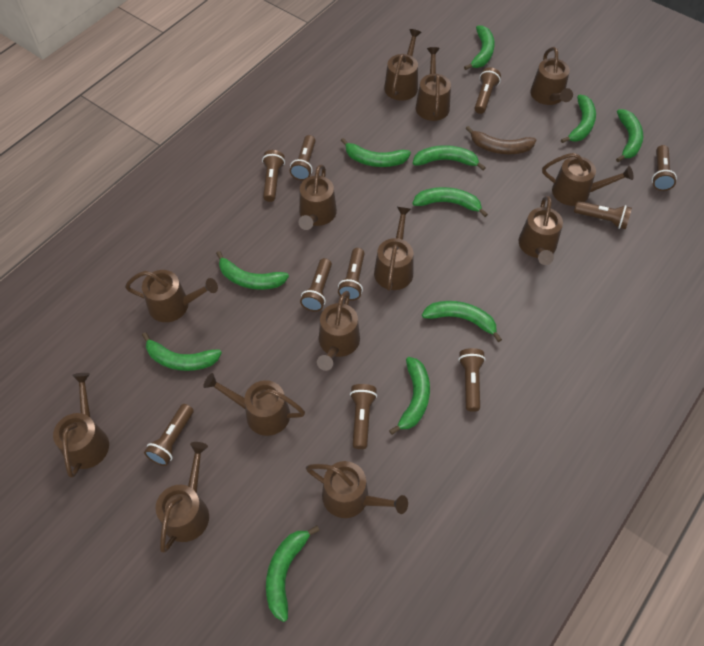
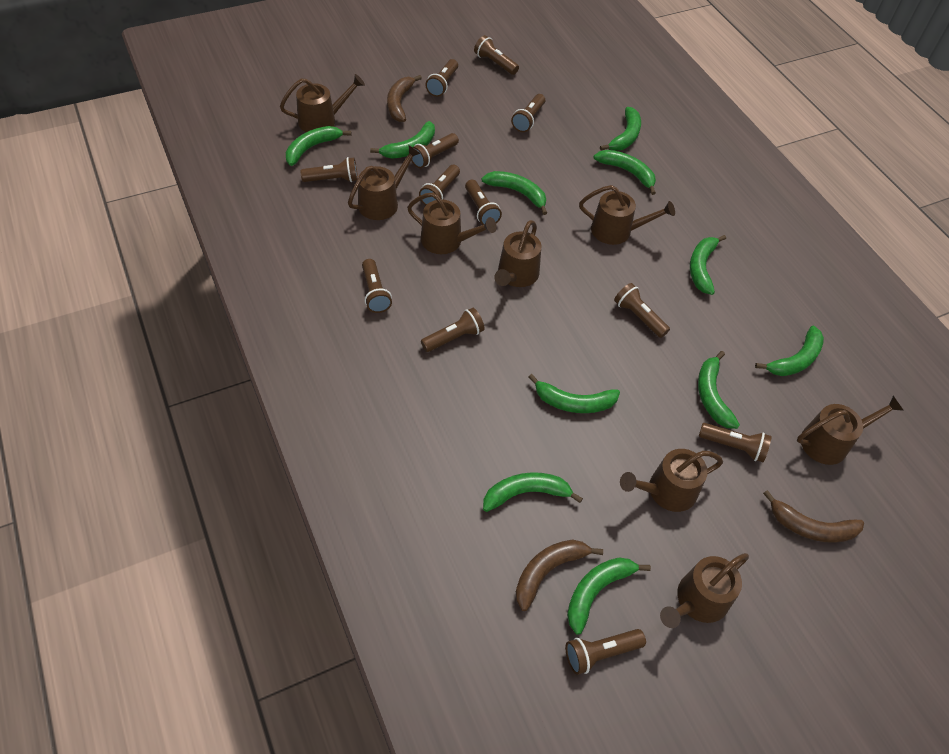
brown banana: [466,126,536,154] = 1 -> [387,75,422,122] [516,540,603,611] [763,490,864,543] = 3
brown flashlight: [144,404,194,466] [262,150,285,202] [290,135,316,181] [300,258,332,312] [338,248,365,301] [350,384,377,449] [458,348,485,412] [475,67,501,114] [574,201,632,229] [652,145,677,191] = 10 -> [300,157,358,182] [362,259,392,313] [411,133,459,168] [419,165,460,205] [421,308,485,352] [425,59,458,97] [465,180,502,225] [474,35,519,75] [511,94,545,132] [566,629,646,675] [614,283,670,338] [699,423,772,463] = 12
brown watering can: [53,373,109,478] [125,270,218,322] [156,442,209,553] [203,373,305,436] [299,164,337,230] [306,461,408,518] [317,291,360,371] [374,207,413,291] [384,29,422,101] [416,47,451,121] [519,196,563,265] [530,47,573,105] [542,153,634,206] = 13 -> [280,74,365,132] [348,145,421,220] [407,192,497,254] [494,220,541,287] [579,185,675,245] [620,449,723,512] [660,553,749,628] [797,396,904,465] = 8

